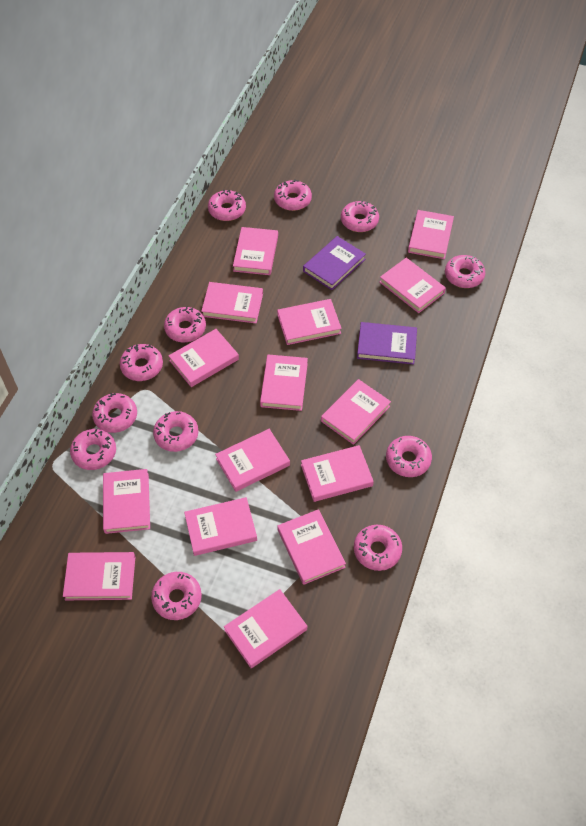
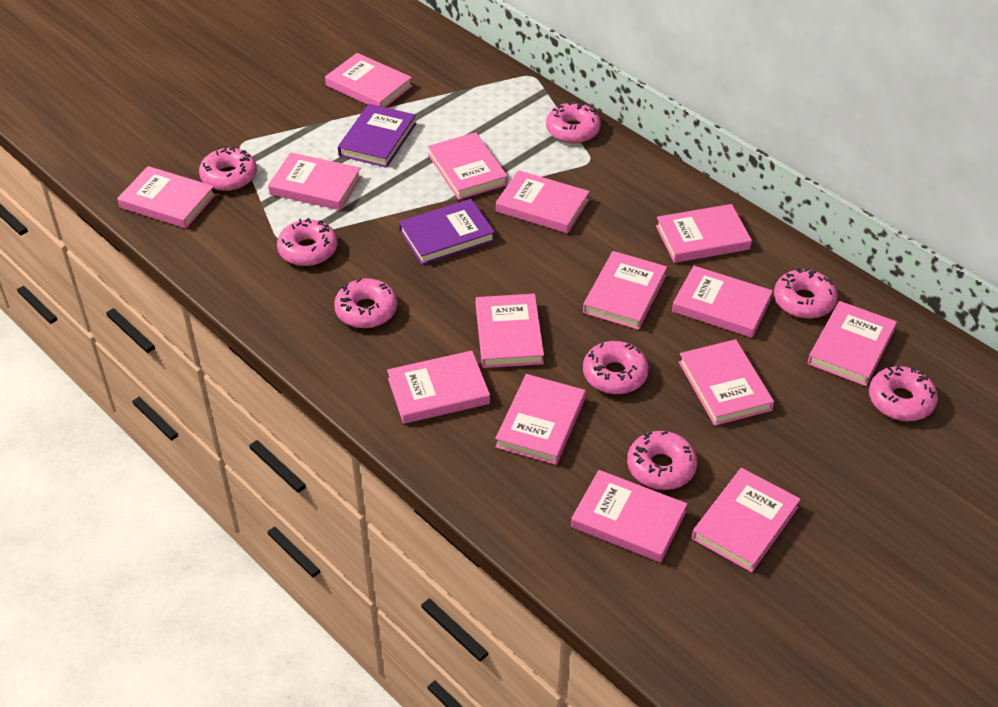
pink donut: [70,429,116,470] [92,393,137,433] [120,344,163,381] [151,572,202,620] [153,411,198,452] [164,306,206,342] [208,190,246,221] [274,179,312,211] [341,200,379,232] [354,525,402,571] [386,436,432,477] [445,255,485,288] = 12 -> [199,147,257,191] [277,218,338,266] [334,278,397,328] [546,101,601,143] [583,341,649,394] [627,431,697,490] [774,268,838,319] [869,366,938,421] = 8

